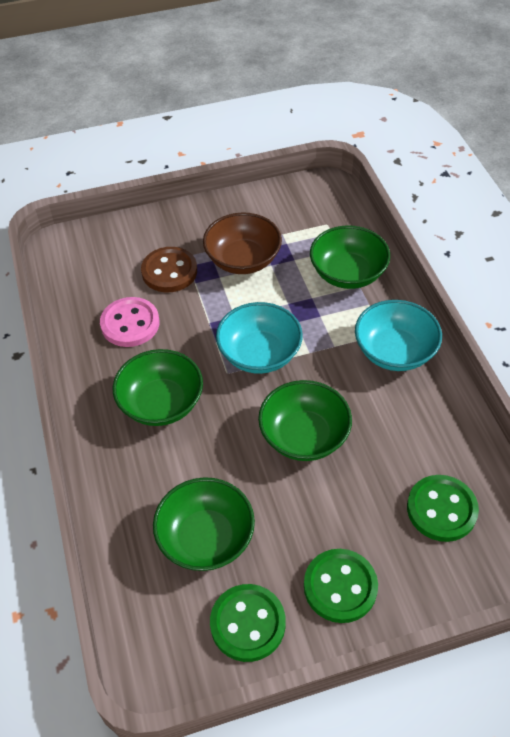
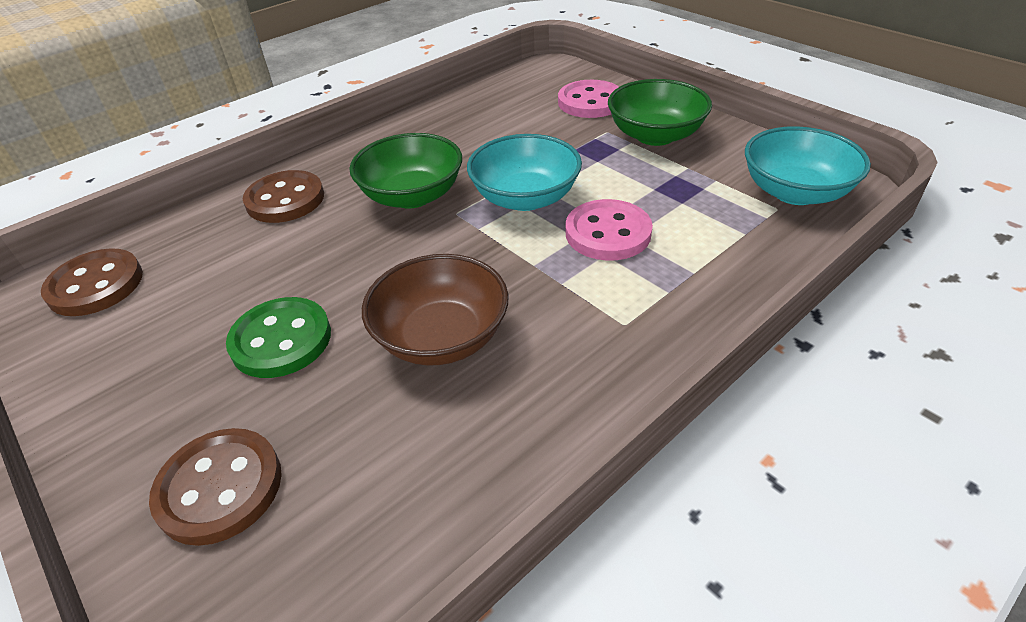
brown button: [141,247,197,293] = 1 -> [41,248,143,316] [149,428,282,546] [243,170,324,223] = 3
green bowl: [113,349,203,426] [153,477,255,571] [258,380,352,461] [310,225,390,289] = 4 -> [350,133,462,209] [608,79,712,146] = 2
green button: [210,584,286,662] [304,549,378,623] [407,475,479,542] = 3 -> [226,297,331,378] = 1
pink button: [100,297,159,347] = 1 -> [558,80,619,118] [566,199,653,260] = 2

